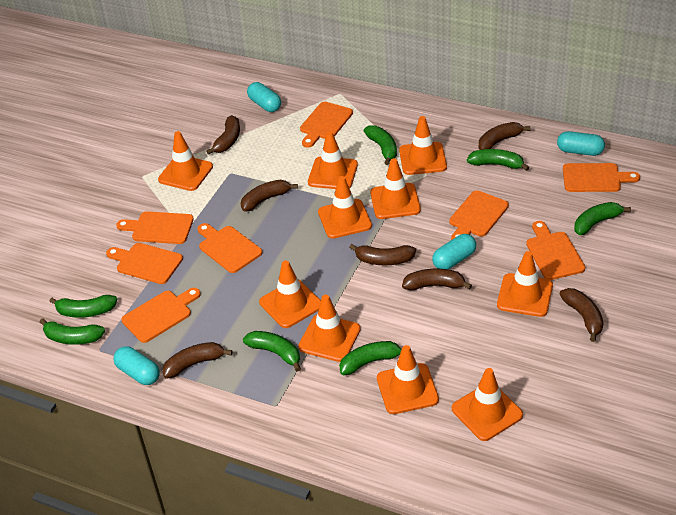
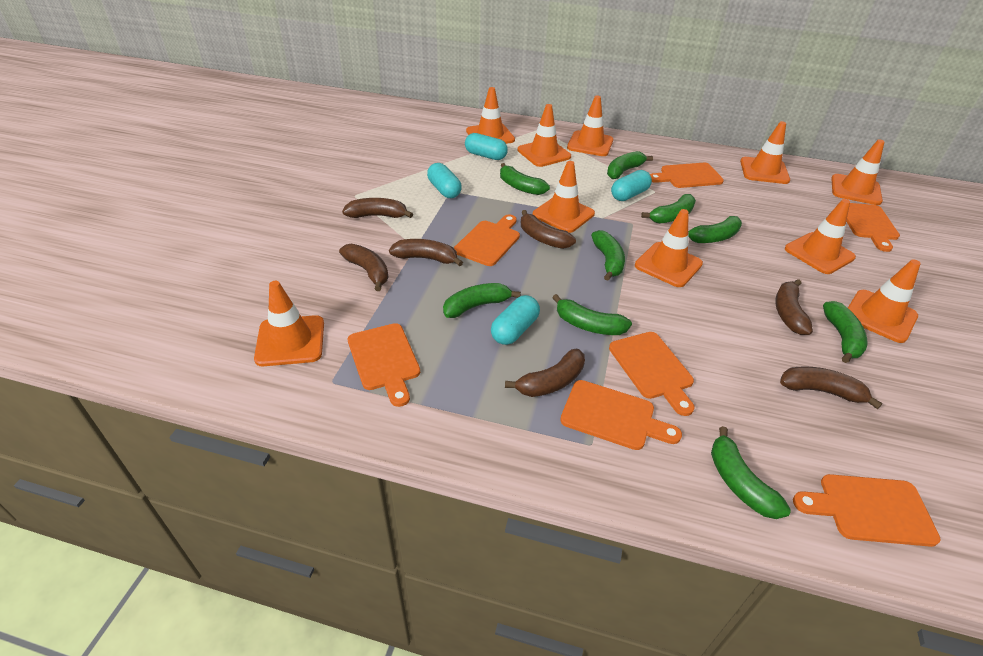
green banana: [40,318,105,345] [49,295,117,318] [243,331,301,371] [339,341,402,375] [364,125,397,165] [467,149,529,171] [574,202,631,235] = 7 -> [443,283,521,318] [500,163,550,195] [552,294,632,335] [591,230,625,281] [607,151,653,179] [641,194,696,224] [688,216,742,243] [711,426,791,519] [823,301,868,363] = 9
orange cutting board: [106,243,183,284] [116,211,194,244] [121,288,201,343] [197,223,262,273] [300,102,353,148] [449,190,509,240] [526,221,585,280] [563,163,640,192] = 8 -> [348,323,420,407] [454,214,520,266] [560,380,682,450] [609,332,694,416] [650,163,724,188] [793,474,941,547] [846,203,900,252] = 7

